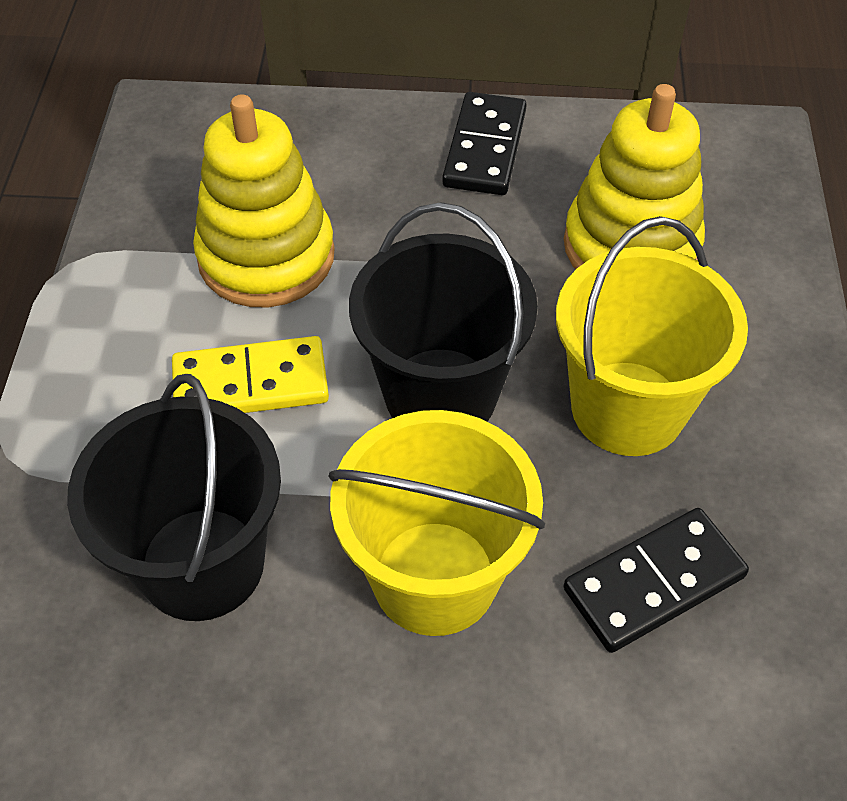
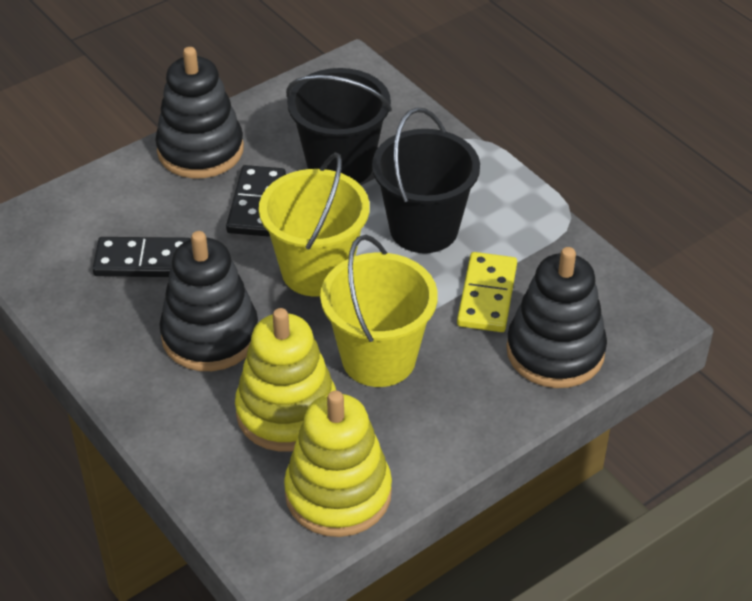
black stacking toy: none = 0 -> [155,47,244,178] [159,231,258,371] [506,247,607,388] = 3

